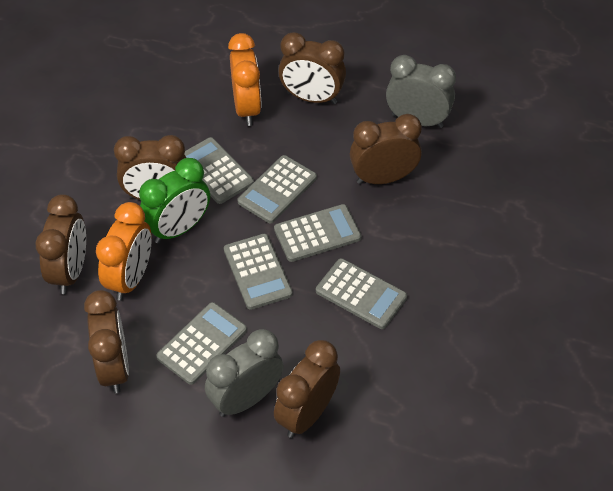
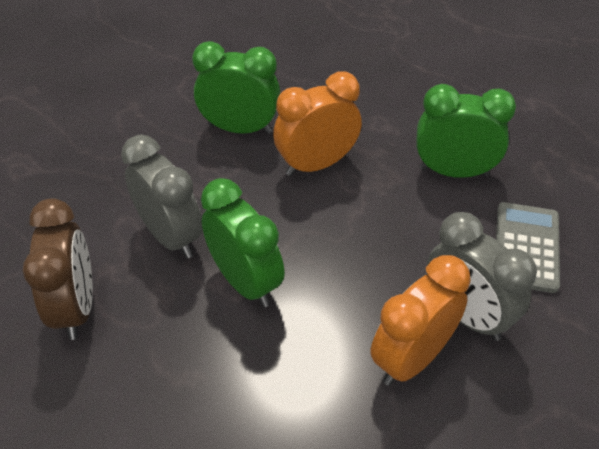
brown clock: [35,194,86,294] [84,290,129,393] [114,135,186,200] [274,340,340,438] [278,32,346,104] [350,114,422,184] = 6 -> [23,198,93,340] = 1
green clock: [139,158,210,243] = 1 -> [192,41,280,134] [201,178,285,307] [416,84,516,178] = 3
grey calculator: [156,302,247,385] [184,137,254,204] [224,234,293,310] [238,155,317,223] [274,204,362,262] [316,258,407,329] = 6 -> [496,202,560,293] = 1

